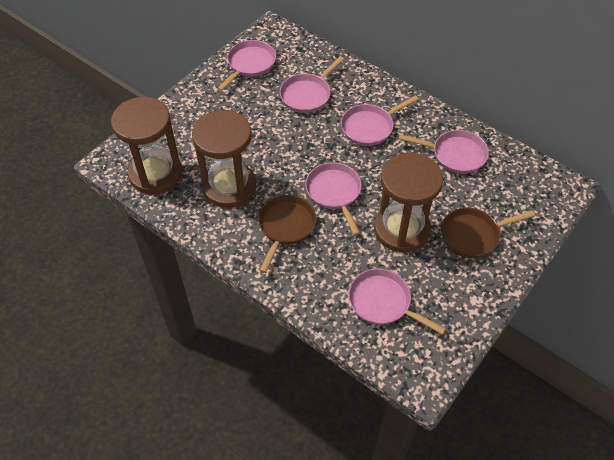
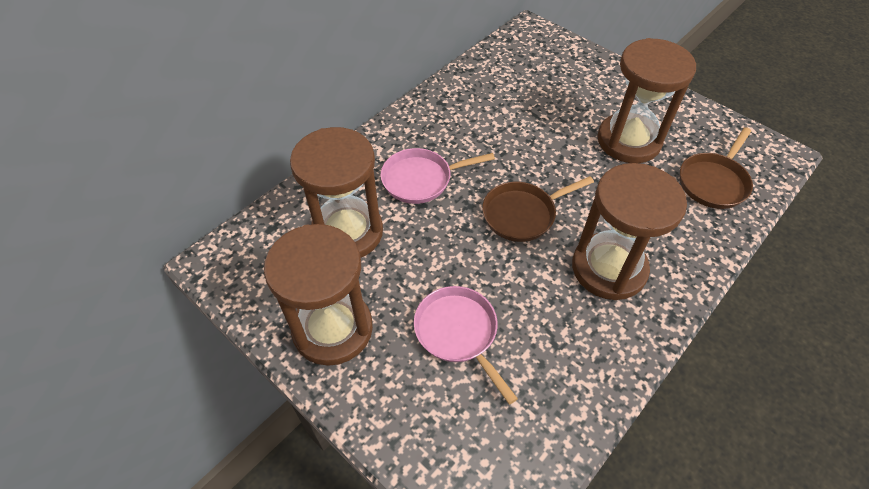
brown hourglass: [111,97,182,194] [192,110,256,208] [374,153,443,252] = 3 -> [264,224,373,366] [290,127,383,258] [572,163,687,300] [597,38,696,163] = 4
pink pan: [217,40,276,91] [280,56,344,113] [305,162,362,235] [341,96,419,146] [348,269,446,335] [399,130,489,174] = 6 -> [381,148,495,204] [414,286,518,404] = 2

